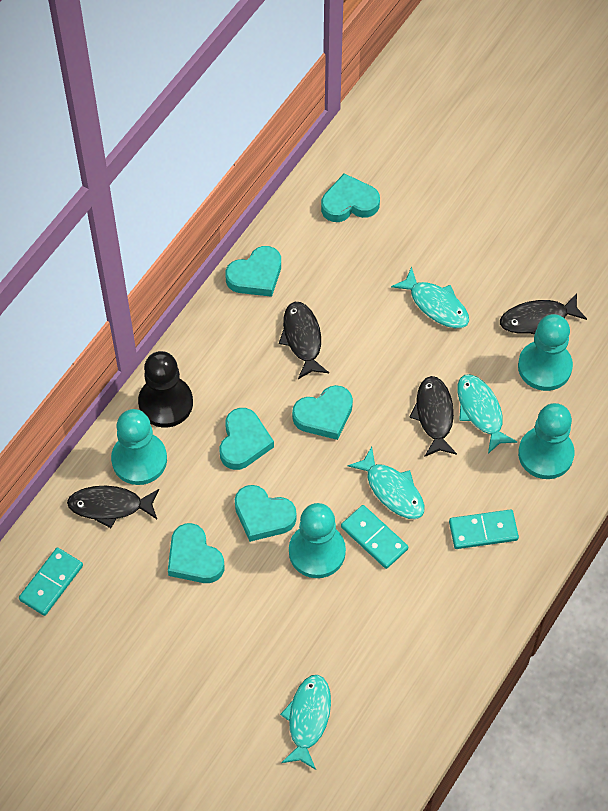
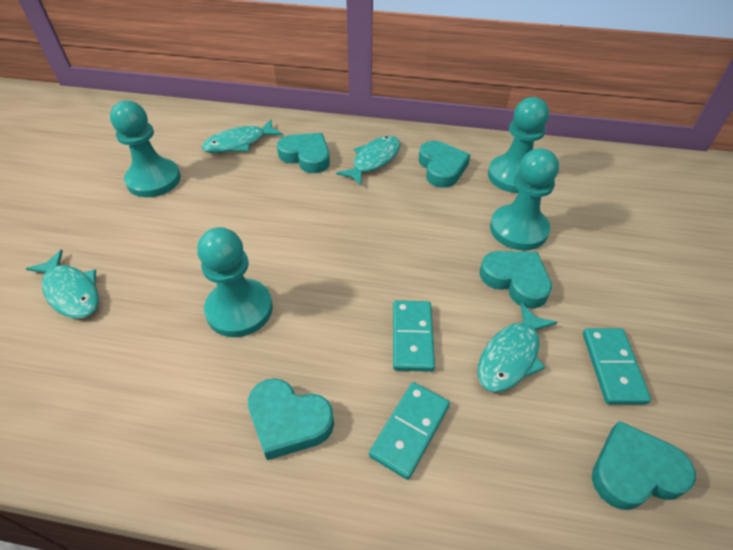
black fish: [67,486,159,528] [279,302,329,379] [409,376,457,457] [500,293,587,334] = 4 -> none = 0
black pawn: [138,351,193,427] = 1 -> none = 0
turquoise heart: [168,523,224,583] [220,408,274,470] [225,246,281,297] [235,485,297,542] [292,385,353,440] [321,173,380,222] = 6 -> [248,378,334,460] [277,133,330,173] [419,141,470,188] [480,251,552,309] [592,421,696,510] = 5

